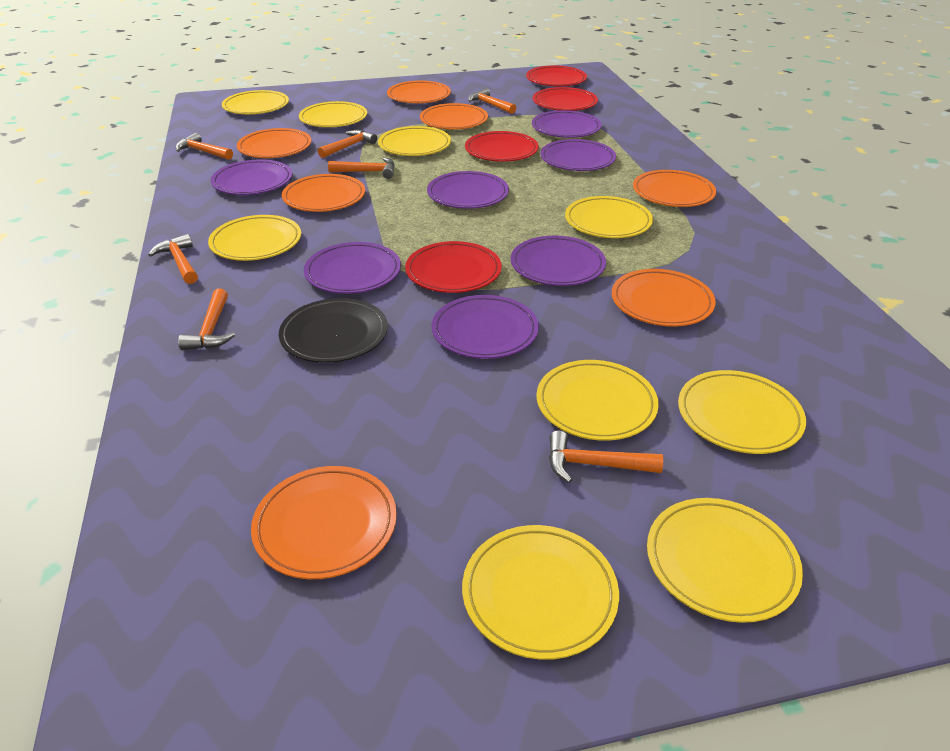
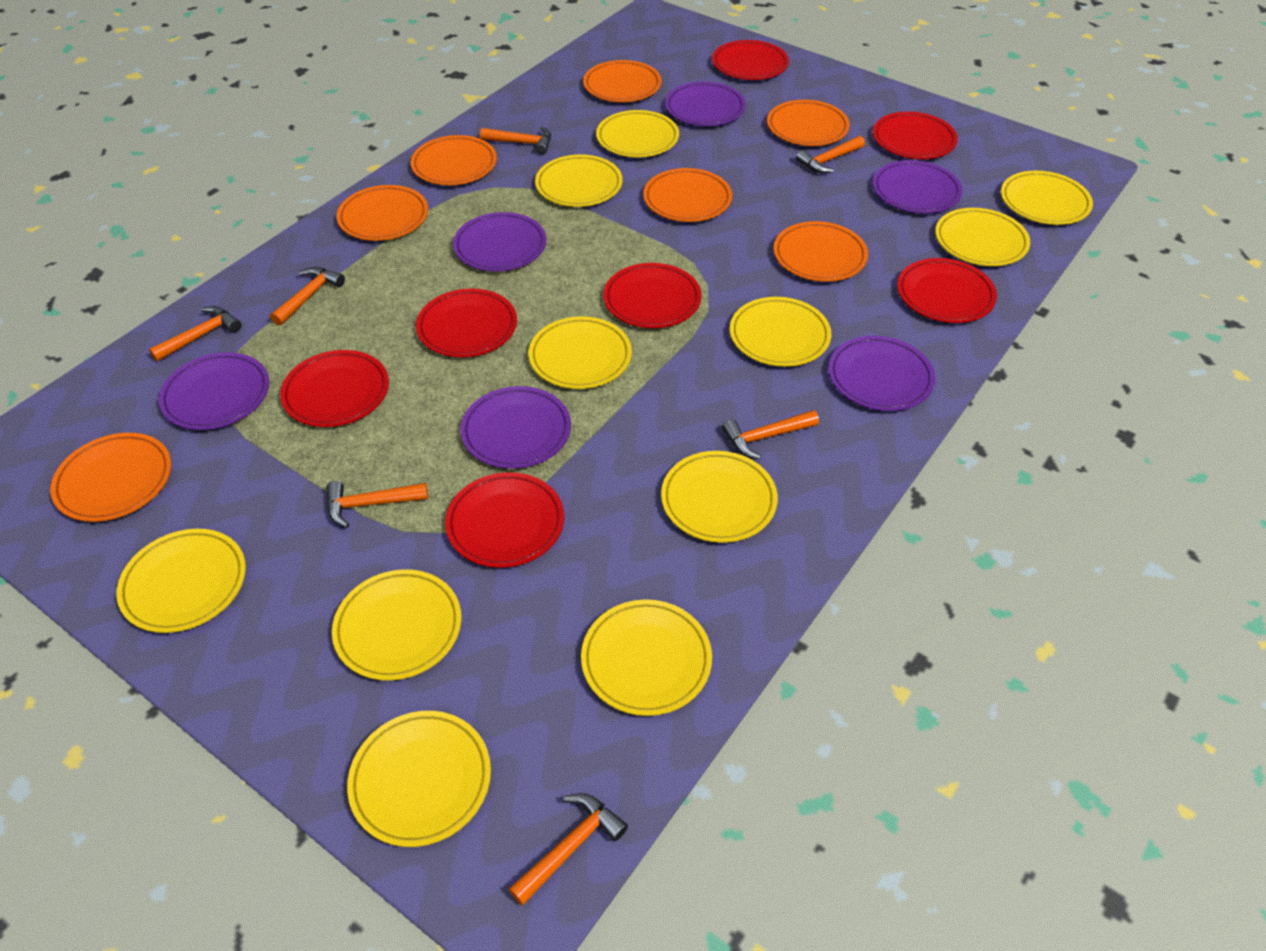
black plate: [279,298,388,363] = 1 -> none = 0
purple plate: [211,159,292,195] [304,242,401,294] [427,171,509,209] [431,295,539,359] [511,236,606,286] [532,110,602,138] [540,139,616,171] = 7 -> [159,352,269,430] [453,212,546,271] [461,386,571,469] [665,82,746,126] [829,336,935,411] [873,160,962,213] = 6
red plate: [405,241,502,293] [465,131,539,162] [526,66,587,86] [533,87,598,111] = 4 -> [280,350,389,427] [416,289,517,357] [445,472,564,568] [604,263,702,328] [712,40,789,80] [873,112,958,159] [897,258,997,323] = 7
yellow plate: [208,215,301,261] [222,90,289,114] [299,101,367,127] [378,126,451,156] [462,525,619,660] [536,360,659,441] [565,196,653,238] [647,498,803,623] [678,370,806,454] = 9 -> [116,529,246,633] [332,569,462,681] [347,711,491,847] [529,316,632,389] [535,154,623,207] [581,599,712,716] [596,110,679,157] [661,451,778,543] [730,297,832,367] [935,208,1030,266] [1001,171,1093,225] = 11

